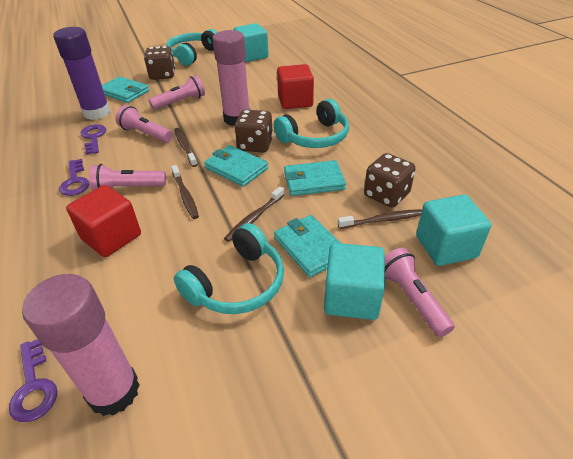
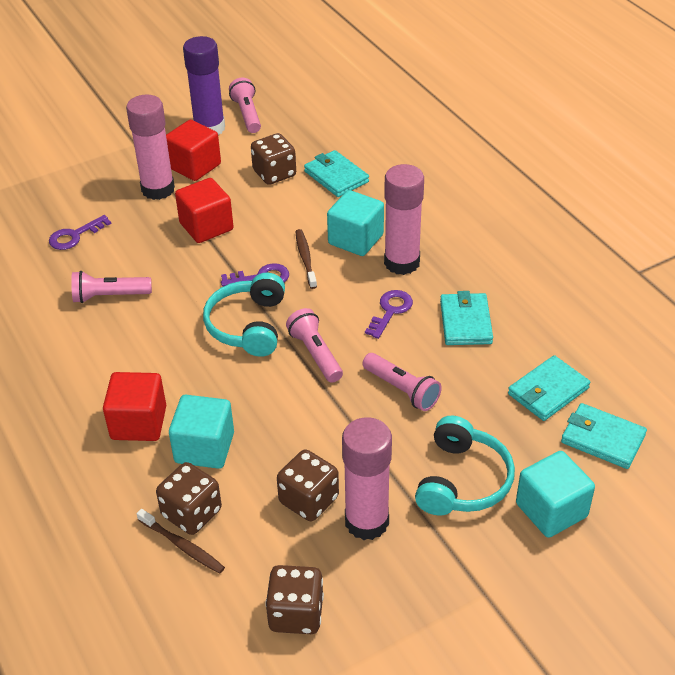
brown dice: [144,46,175,80] [235,110,273,153] [364,153,416,208] = 3 -> [156,462,222,535] [251,133,296,185] [265,565,324,634] [277,449,339,521] = 4
brown toothbrush: [171,165,199,219] [174,128,198,167] [224,186,285,242] [338,209,422,229] = 4 -> [137,509,225,574] [295,229,317,289] = 2
pink glue stick: [22,274,140,416] [212,30,250,126] = 2 -> [126,95,175,200] [342,417,392,540] [384,164,424,275] = 3
red cube: [66,185,141,257] [277,64,314,109] = 2 -> [103,372,166,441] [166,120,221,181] [175,178,234,243] = 3
turquoise headphones: [166,29,218,66] [174,223,284,314] [274,99,349,148] = 3 -> [203,273,285,357] [415,416,515,515] = 2

